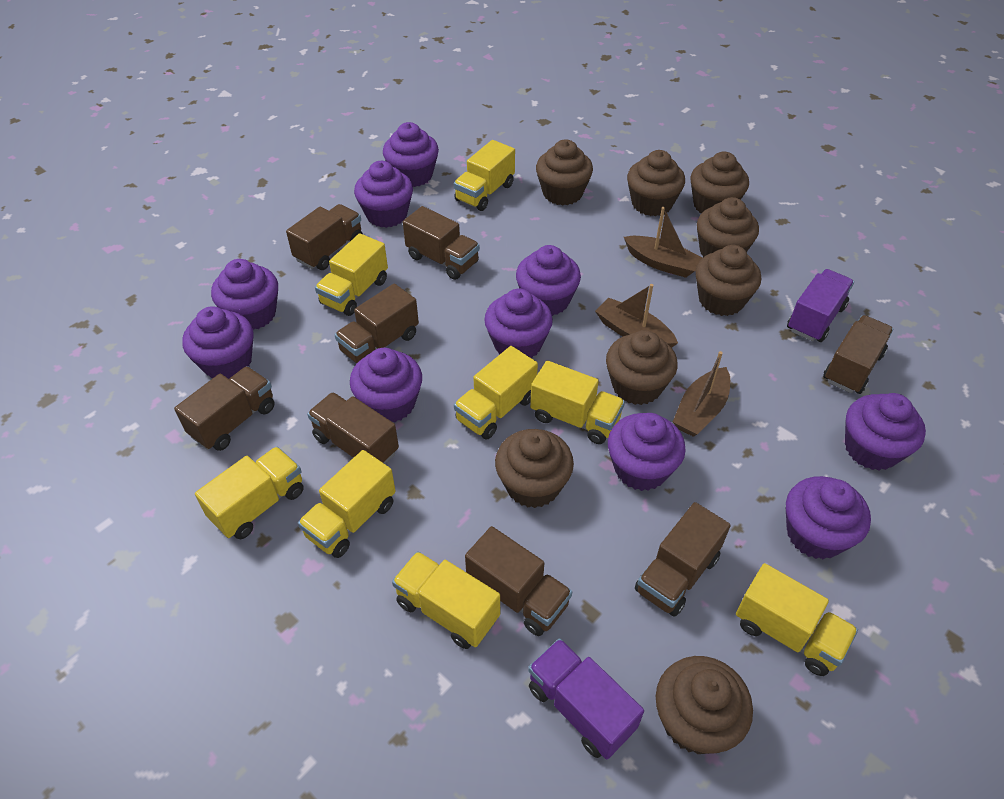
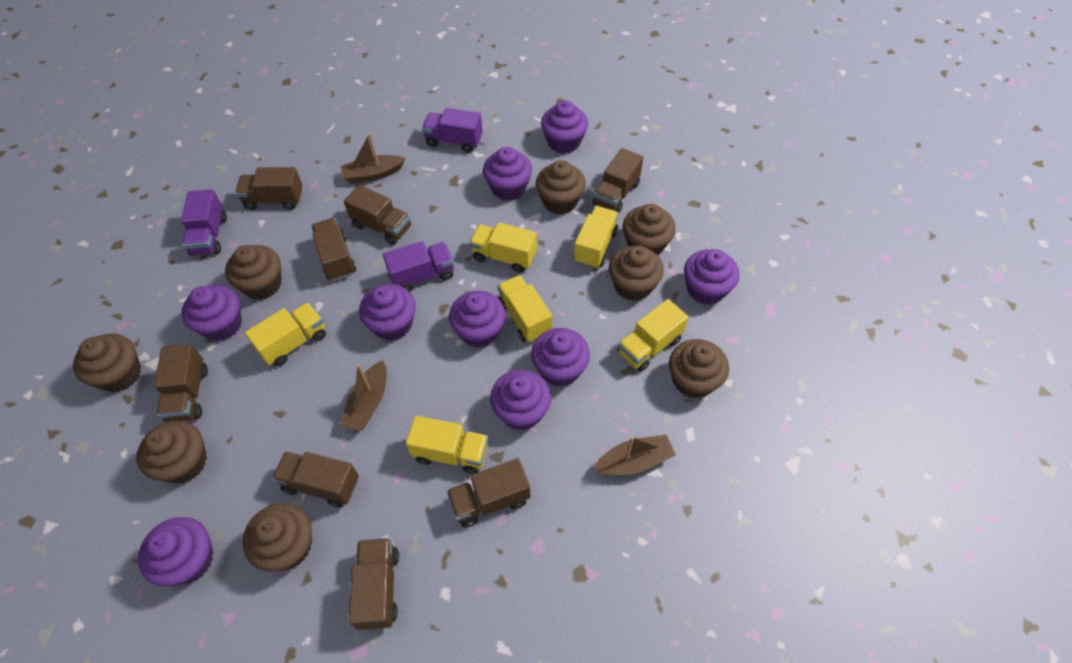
purple cupcake: [182,307,254,379] [211,259,278,330] [350,348,422,422] [354,161,413,228] [383,122,439,187] [484,289,553,358] [516,245,581,316] [608,413,686,491] [786,476,871,560] [845,393,926,470] = 10 -> [138,517,213,587] [181,285,242,341] [359,284,416,341] [449,291,506,348] [483,147,532,201] [490,370,551,430] [531,328,590,387] [541,100,588,153] [684,249,739,305] = 9
purple truck: [528,638,644,759] [787,269,854,342] = 2 -> [181,189,227,256] [383,241,454,292] [422,108,483,153] = 3
yellow truck: [195,447,304,539] [298,450,396,558] [315,233,388,316] [392,551,500,649] [454,140,515,211] [454,346,538,440] [530,360,625,444] [736,563,858,676] = 8 -> [245,302,326,367] [406,416,488,474] [469,222,537,273] [497,275,552,343] [574,206,618,269] [618,299,688,372] = 6

